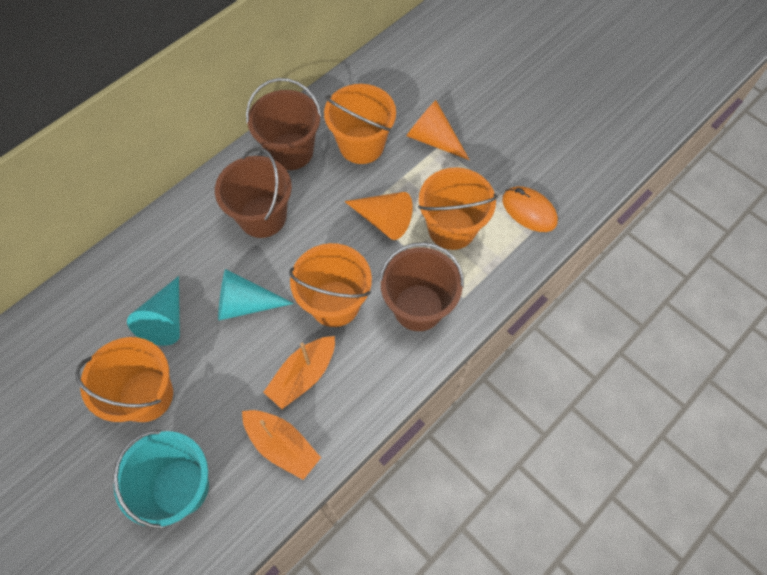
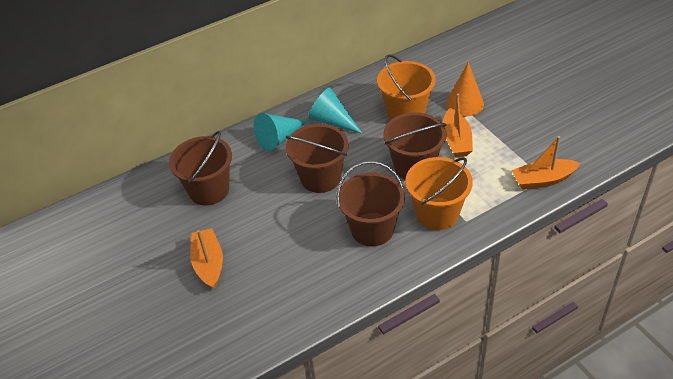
brown bucket: [215,147,292,238] [246,78,321,170] [379,242,464,331] = 3 -> [169,131,232,205] [286,124,349,193] [337,161,405,246] [383,112,447,180] = 4
orange boat: [242,410,321,480] [263,336,335,409] = 2 -> [190,228,223,289] [442,94,473,157] [511,136,580,189] = 3
orange bucket: [75,337,173,422] [289,243,372,327] [324,84,396,164] [418,167,498,250] = 4 -> [377,54,436,120] [405,157,473,230] = 2
orange cone: [344,192,413,240] [407,100,470,160] = 2 -> [446,62,484,116] = 1
orange mouse: [502,186,558,232] = 1 -> none = 0
turquoise bucket: [113,430,209,529] = 1 -> none = 0

